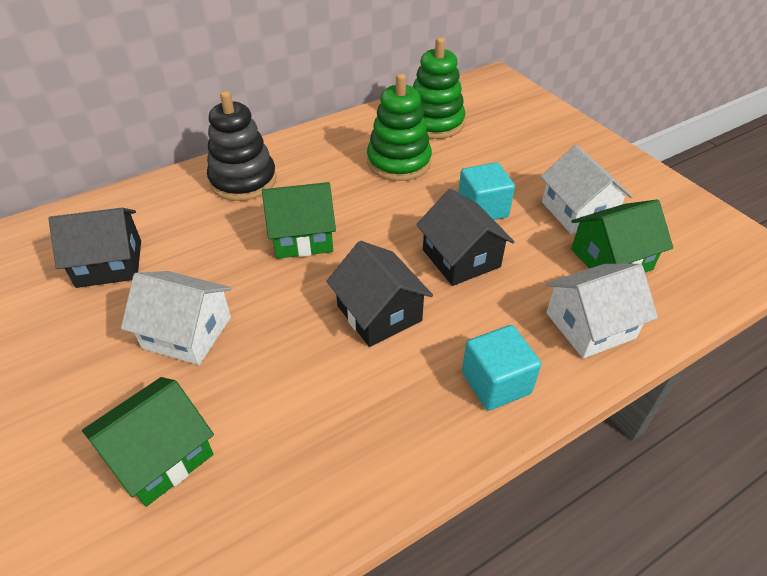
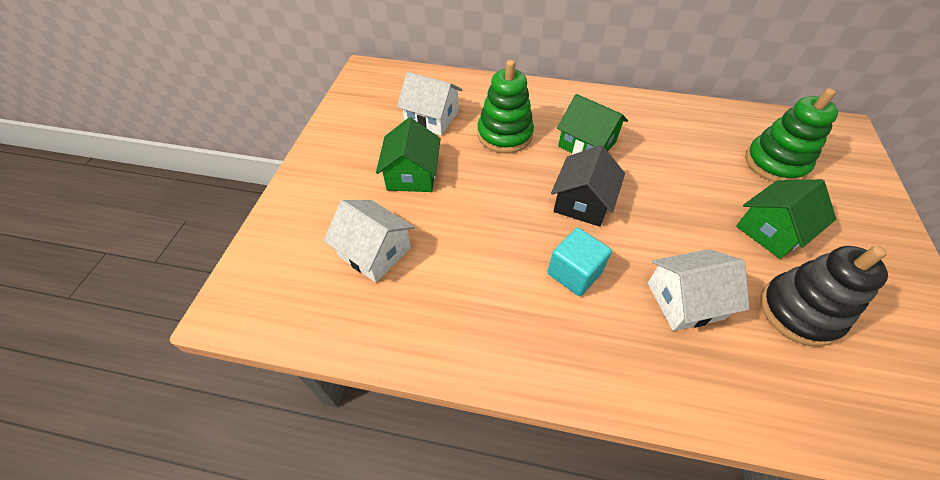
black house: [48,208,141,288] [326,241,433,347] [416,189,514,286] = 3 -> [551,145,625,227] = 1
turquoise cube: [458,162,515,220] [462,325,541,411] = 2 -> [548,228,612,296] = 1

